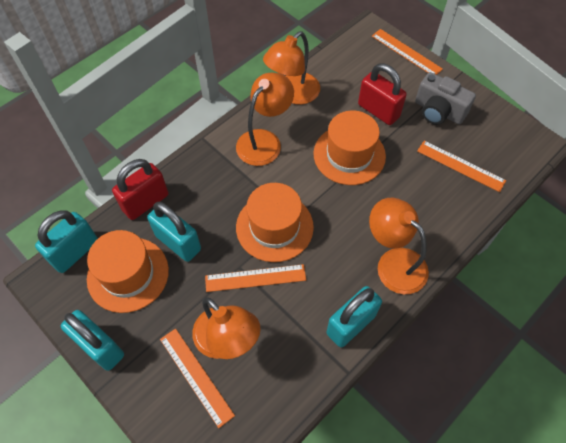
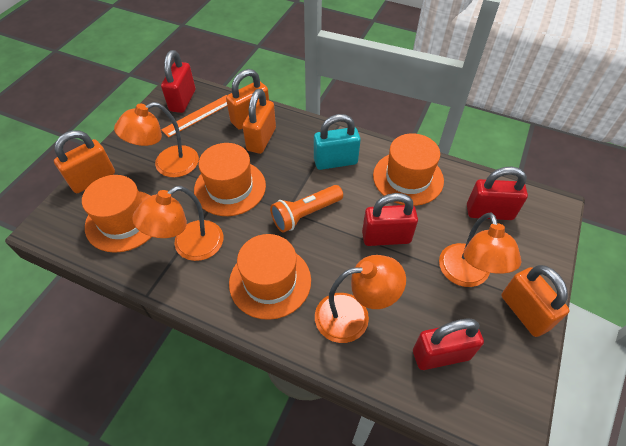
grey camera: [415,72,476,125] = 1 -> none = 0
orange flashlight: none = 0 -> [270,185,343,233] = 1
orange hat: [87,230,169,313] [236,183,314,262] [314,111,386,185] = 3 -> [82,175,151,253] [194,143,266,216] [229,234,311,320] [373,133,444,206] = 4
orange padlock: none = 0 -> [54,130,115,193] [226,69,269,130] [243,89,276,154] [501,265,570,337] = 4
orange ruler: [160,329,235,428] [205,264,306,292] [372,29,443,75] [417,141,506,192] = 4 -> [161,95,227,137] = 1
red padlock: [112,159,168,220] [358,63,407,125] = 2 -> [161,50,195,113] [362,193,418,246] [413,318,484,370] [467,166,528,220] = 4
turquoise padlock: [35,210,98,273] [61,310,124,371] [147,202,201,262] [327,286,382,347] = 4 -> [314,114,361,170] = 1

